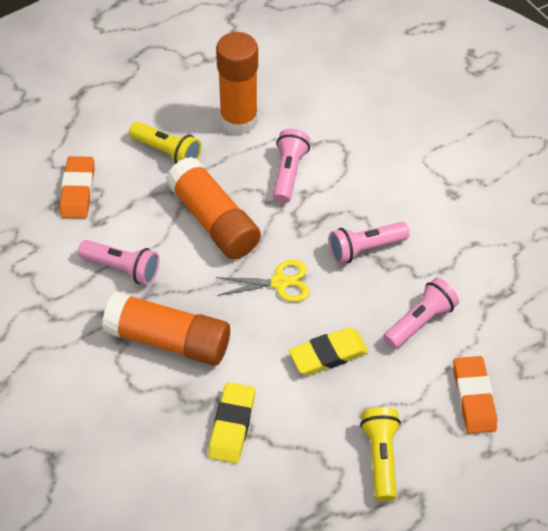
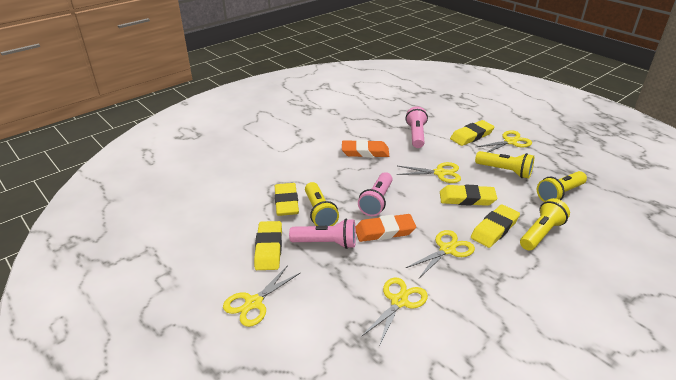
orange glue stick: [102,291,230,366] [166,157,261,259] [216,32,258,135] = 3 -> none = 0
pink flashlight: [78,240,159,285] [273,129,310,203] [329,222,409,264] [383,278,459,349] = 4 -> [289,219,356,249] [358,172,393,216] [406,106,428,148] = 3
yellow eraser: [208,382,255,464] [289,327,369,375] = 2 -> [254,221,282,270] [275,183,299,216] [440,185,497,206] [450,120,495,146] [471,204,520,248] = 5
yellow flashlight: [129,122,202,164] [360,407,401,501] = 2 -> [305,182,339,226] [475,151,534,178] [520,198,570,251] [537,171,587,202] = 4
yellow scissors: [216,260,310,302] = 1 -> [223,265,300,327] [362,277,428,347] [397,162,461,183] [406,230,475,278] [477,130,532,152] = 5

